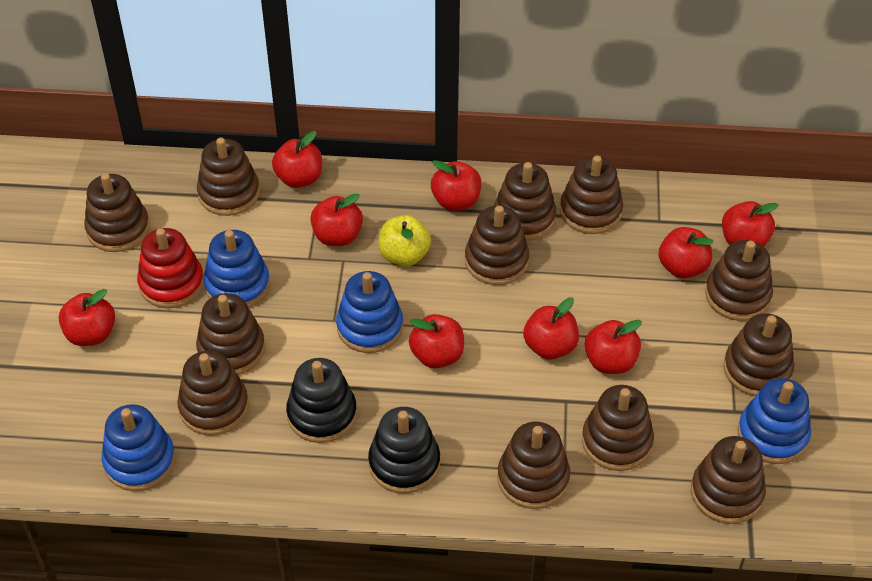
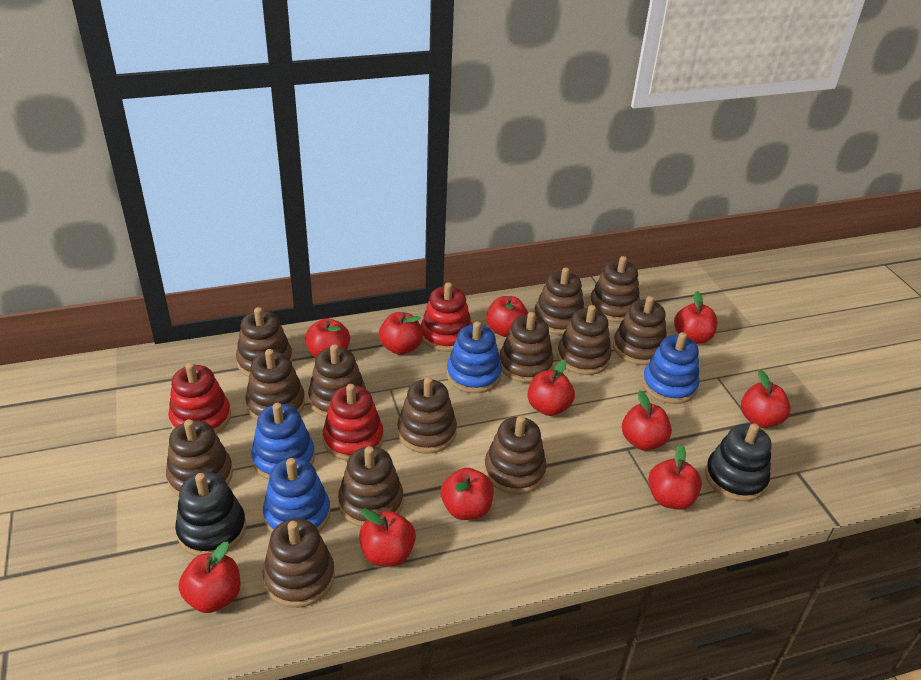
brown stacking toy: [84,173,150,252] [177,351,249,436] [196,293,265,375] [197,138,260,216] [465,206,529,285] [494,162,556,241] [497,422,570,509] [560,155,623,234] [582,385,654,471] [691,436,766,524] [705,240,773,321] [723,313,794,396] = 12 -> [166,419,233,497] [236,307,293,377] [245,349,305,420] [263,519,335,608] [308,344,366,418] [338,446,403,527] [397,377,457,454] [484,416,547,494] [500,312,554,383] [534,267,584,335] [557,305,611,375] [589,256,640,322] [613,296,667,365] = 13
red apple: [59,289,115,346] [272,131,322,188] [310,193,363,246] [409,314,464,369] [431,160,482,211] [523,297,579,360] [585,320,642,374] [659,227,714,279] [722,201,779,247] = 9 -> [179,542,241,613] [305,318,350,358] [359,508,416,566] [379,312,423,355] [441,468,494,520] [486,296,528,337] [527,360,575,416] [622,390,672,451] [648,444,702,510] [674,291,717,344] [741,370,791,428] = 11
red stacking toy: [137,228,204,308] = 1 -> [168,363,231,434] [323,384,383,461] [421,282,472,352] = 3
yellow apple: [379,215,431,266] = 1 -> none = 0

